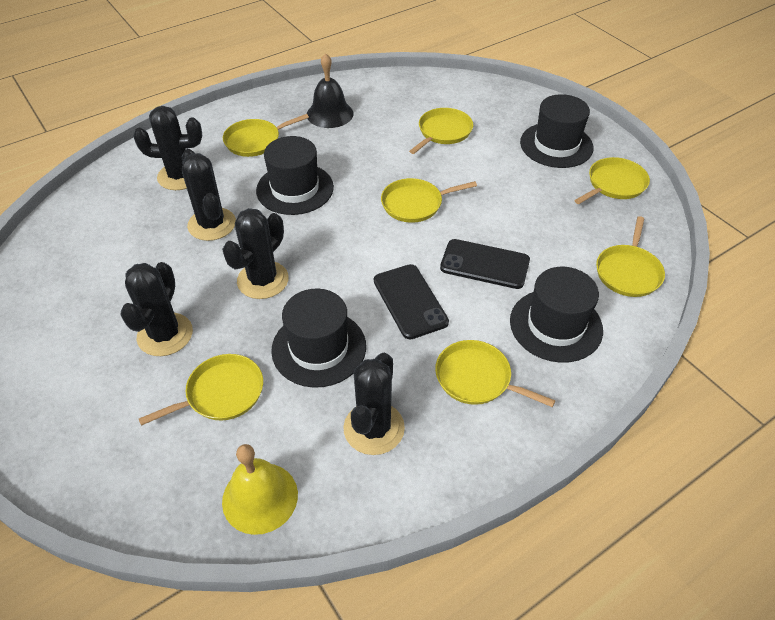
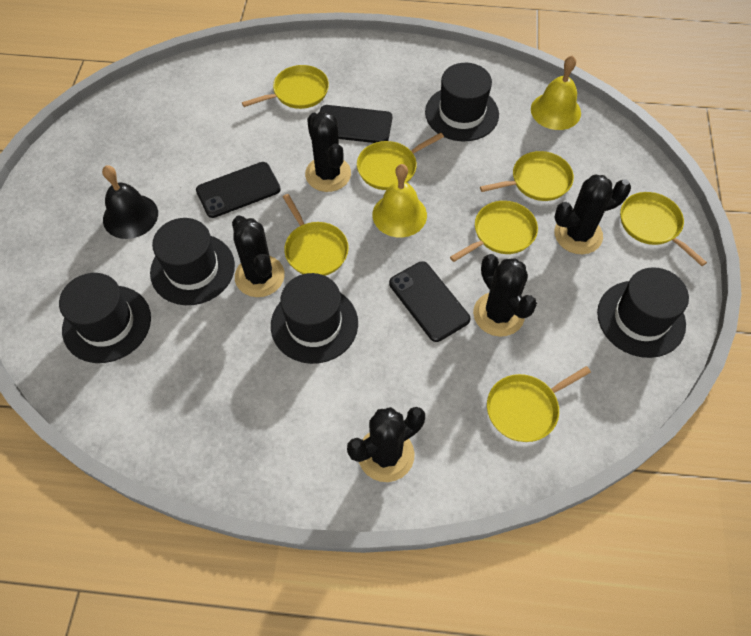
black hat: [256,136,334,215] [271,289,366,388] [510,267,603,363] [520,94,593,168] = 4 -> [59,273,151,363] [150,218,235,305] [271,273,358,364] [425,63,499,141] [597,267,689,358] = 5
black phone: [374,264,449,339] [440,239,530,289] = 2 -> [196,162,281,218] [320,105,392,143] [389,261,470,342] = 3
yellow bell: [222,444,298,535] = 1 -> [372,164,427,238] [531,55,581,130] = 2

